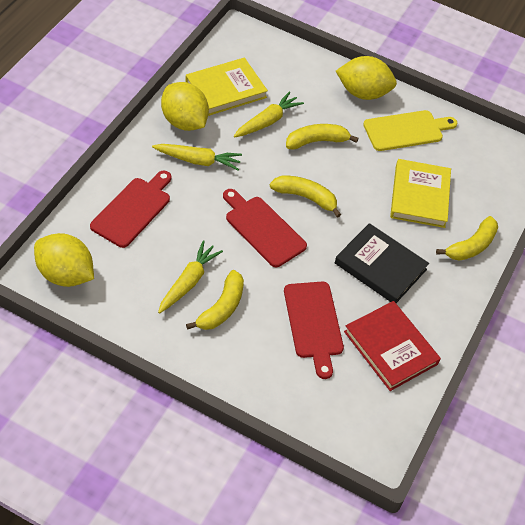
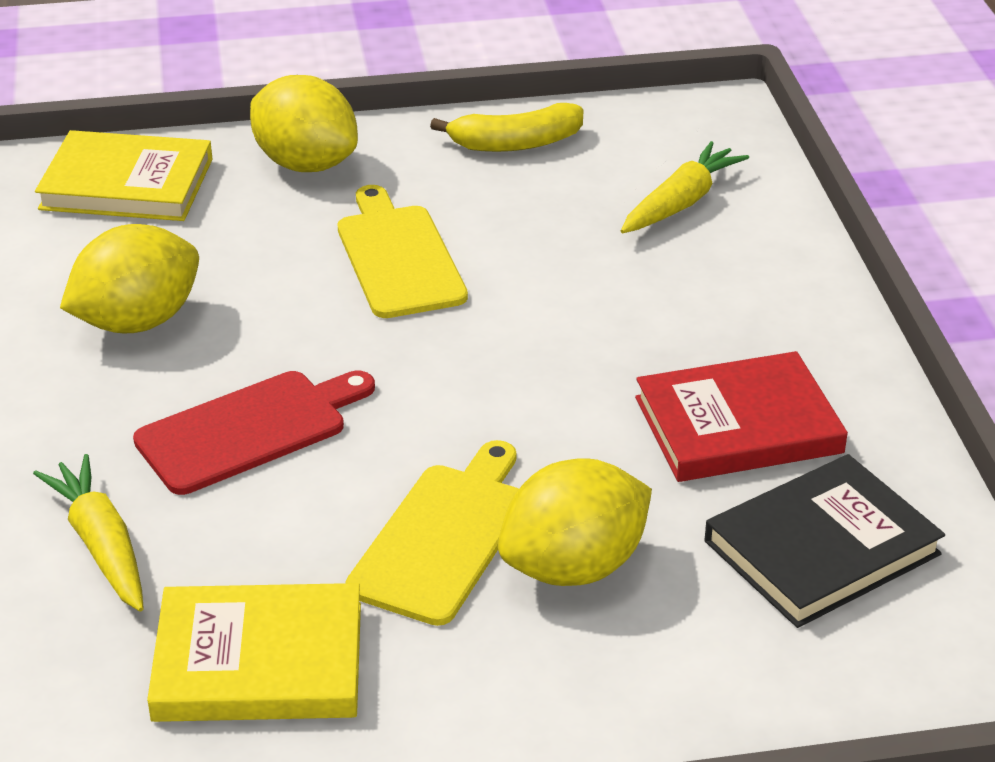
red cutting board: [90,171,171,248] [223,189,307,267] [284,282,344,379] = 3 -> [133,371,375,495] = 1
yellow banana: [186,270,244,330] [270,175,341,218] [286,124,359,150] [436,216,498,261] = 4 -> [430,103,583,152] = 1
yellow carrot: [152,144,242,170] [158,240,223,313] [234,91,304,138] = 3 -> [33,454,144,612] [621,141,749,233] = 2
yellow cutting board: [363,110,457,151] = 1 -> [337,185,468,318] [346,440,518,626] = 2

